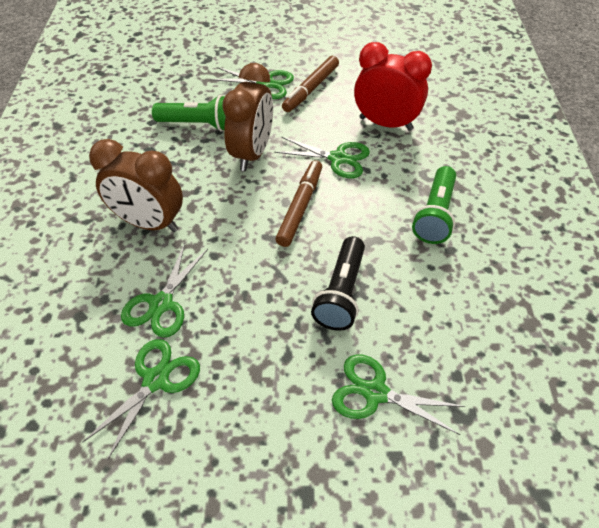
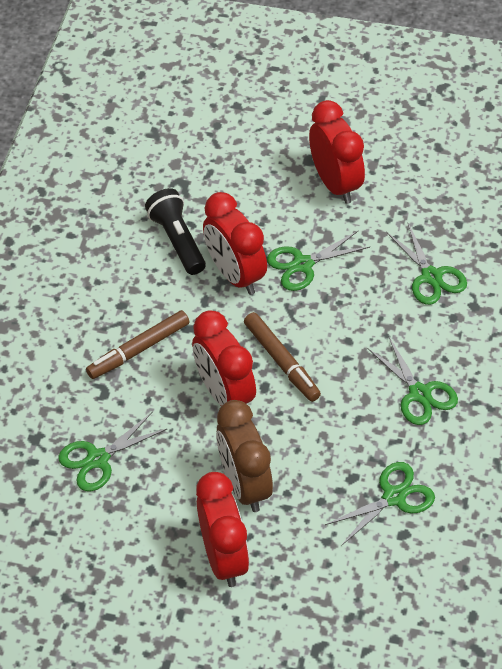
brown clock: [89,139,183,232] [223,63,273,171] = 2 -> [216,400,273,512] = 1
green flashlight: [152,95,226,132] [412,166,456,244] = 2 -> none = 0
red clock: [354,42,432,131] = 1 -> [192,311,256,406] [196,472,249,587] [203,192,267,295] [309,100,365,204] = 4

